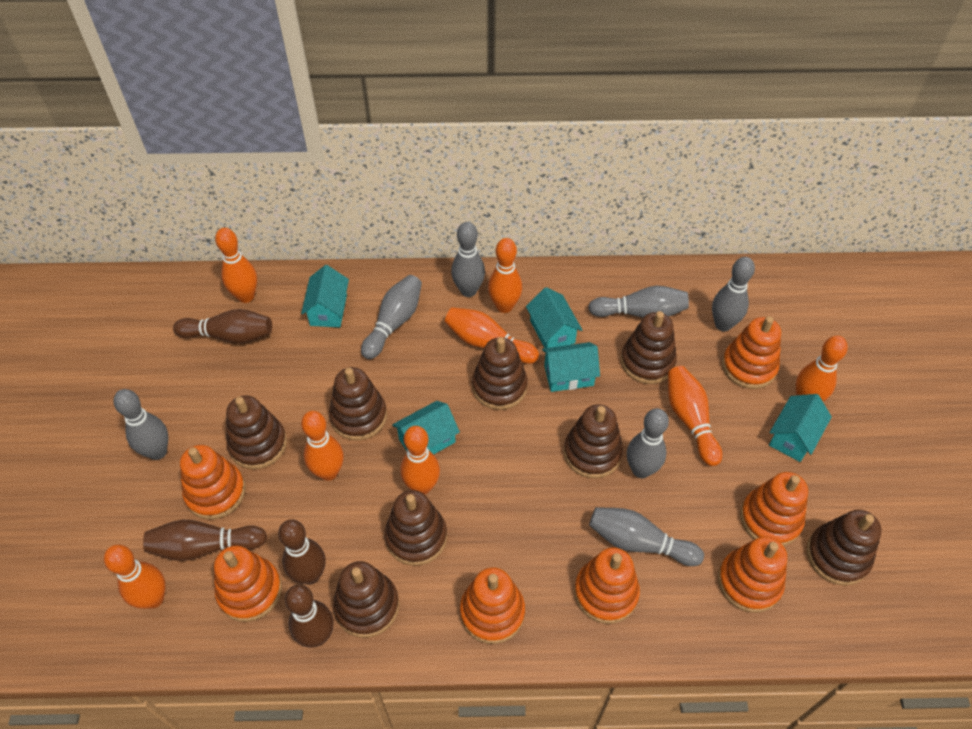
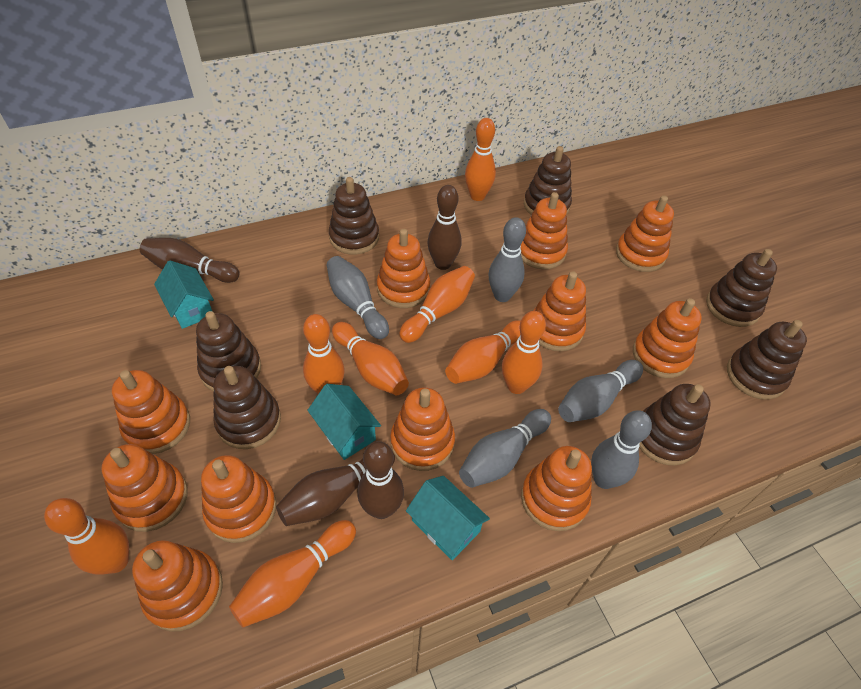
brown stacking toy: [226,395,287,469] [329,367,387,440] [333,561,399,638] [385,490,447,566] [472,337,528,410] [564,404,623,478] [621,311,677,384] [807,510,882,585] = 8 -> [196,311,261,392] [213,366,281,449] [329,177,379,255] [524,146,572,215] [639,384,711,466] [706,249,777,327] [727,320,807,400] = 7
grey bowling pin: [113,389,168,460] [361,275,422,359] [451,222,485,297] [588,286,689,318] [589,507,704,566] [627,408,669,478] [712,257,755,331] = 7 -> [326,256,389,339] [459,409,551,488] [489,217,526,302] [558,360,643,422] [591,410,652,489] = 5
orange stacking toy: [180,445,246,519] [214,546,282,622] [460,567,525,644] [574,547,640,624] [718,536,787,613] [722,316,781,389] [740,472,808,546] = 7 -> [102,444,188,532] [112,370,190,454] [132,540,223,632] [201,455,277,543] [377,229,430,308] [390,387,455,471] [521,192,568,269] [521,446,592,531] [533,271,586,351] [616,195,674,272] [633,298,702,378] = 11
turquoise house: [301,265,349,327] [392,401,460,455] [526,287,582,348] [542,342,600,392] [769,394,832,462] = 5 -> [154,260,214,329] [307,384,381,460] [406,476,490,560] = 3

